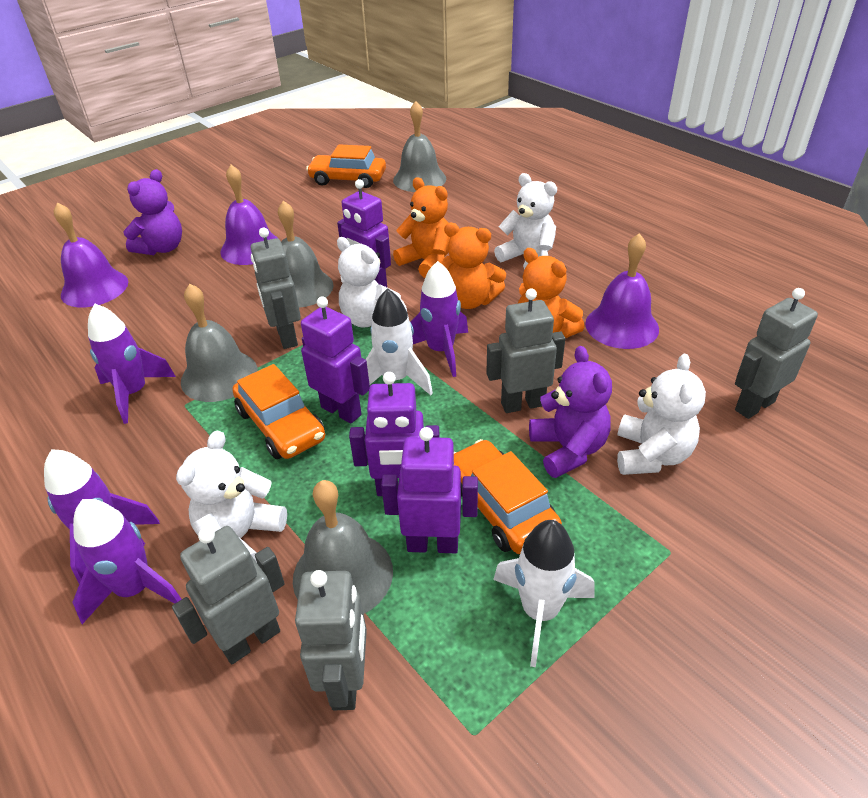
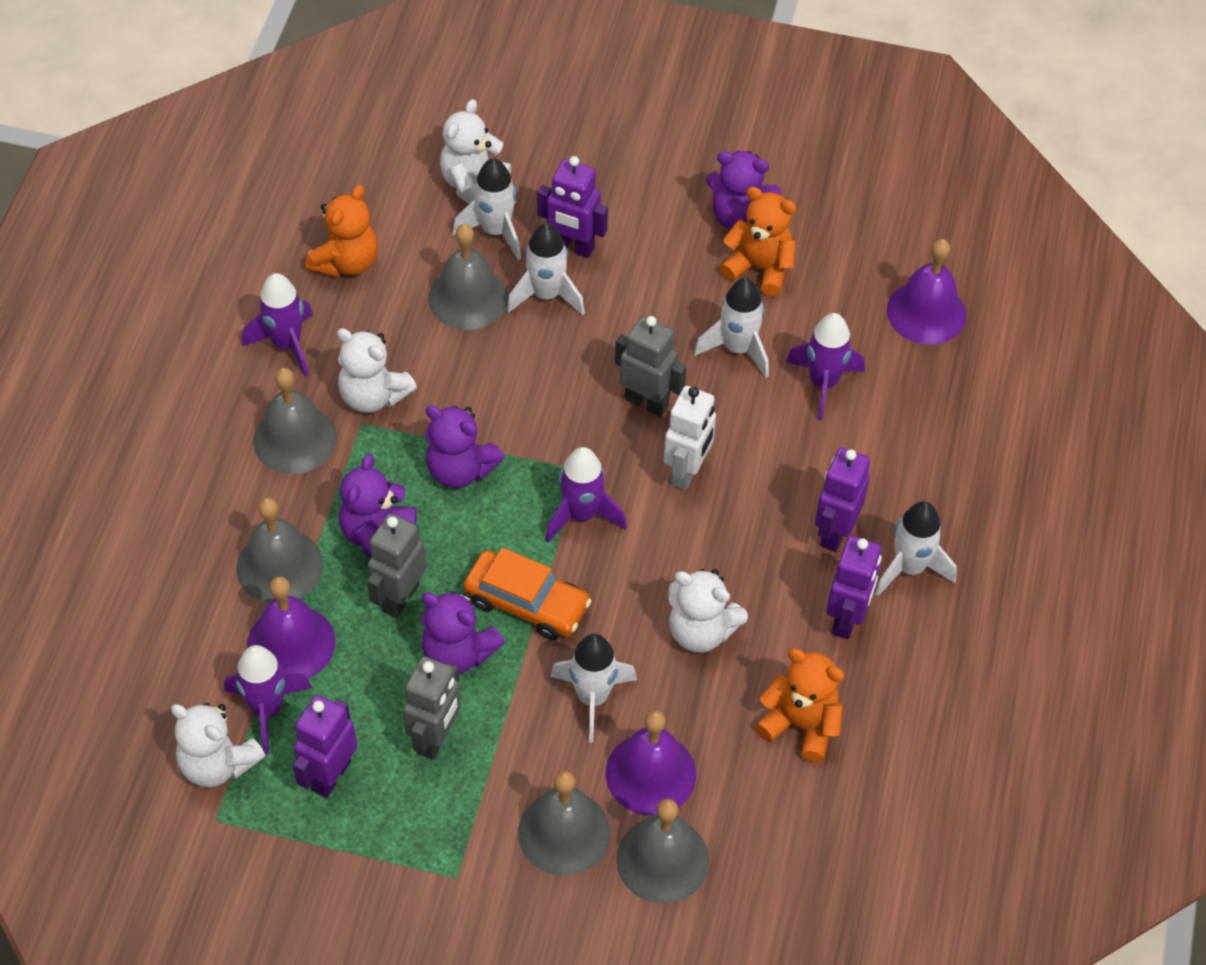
grey bell: [181,284,258,402] [278,201,333,308] [293,480,393,614] [393,101,446,192] = 4 -> [236,497,323,603] [253,368,337,474] [428,224,508,330] [518,771,610,876] [616,798,709,904] = 5
grey robot: [172,526,285,664] [251,227,301,349] [295,570,367,710] [486,288,565,413] [735,288,818,419] = 5 -> [367,513,426,618] [403,656,461,760] [615,316,687,417] = 3
orange car: [232,364,325,459] [306,144,386,188] [454,439,562,554] = 3 -> [463,547,592,640] = 1
purple teddy bear: [123,169,182,255] [529,346,612,478] = 2 -> [339,454,416,558] [421,591,505,674] [425,405,504,488] [706,151,781,230] = 4
white robot: none = 0 -> [664,386,716,490] = 1
white rocket: [365,288,433,395] [493,520,594,667] = 2 -> [453,158,521,260] [507,223,585,315] [550,634,637,743] [694,278,769,378] [875,501,957,596] = 5

